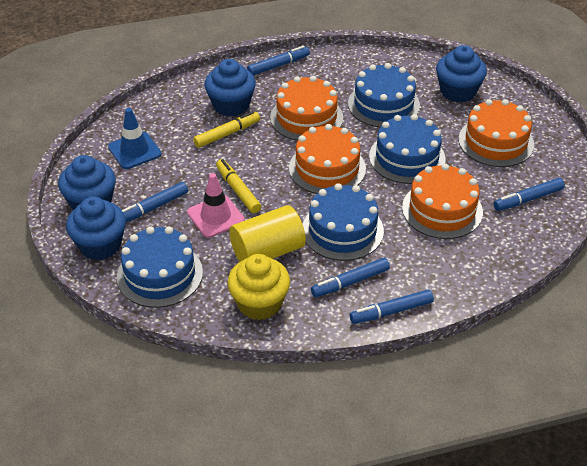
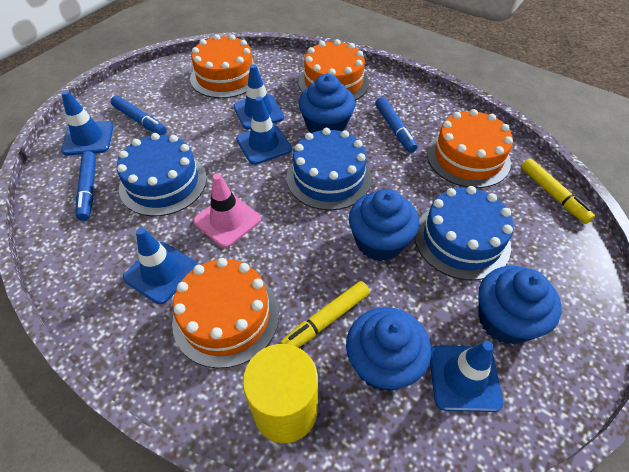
blue cake: [117,226,203,308] [303,183,384,261] [348,63,420,127] [369,114,446,184] = 4 -> [117,133,207,216] [286,128,371,210] [415,186,513,280] = 3
blue marker: [122,182,188,222] [247,46,310,75] [311,258,390,297] [350,289,434,324] [493,178,565,211] = 5 -> [76,151,96,221] [111,96,167,135] [375,97,417,153] = 3
blue traffic cone: [108,108,161,169] = 1 -> [61,90,114,156] [123,228,197,304] [234,64,284,130] [236,96,292,165] [430,341,503,412] = 5
yellow cupcake: [227,254,290,320] = 1 -> none = 0

